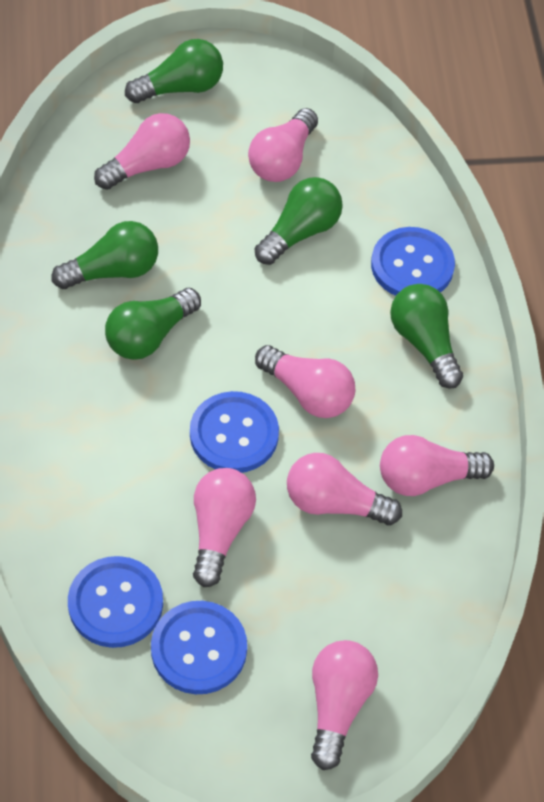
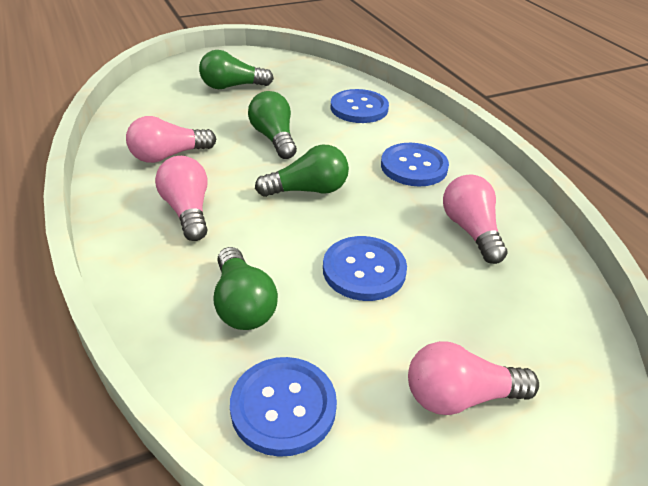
green light bulb: [52,221,158,289] [105,288,201,360] [125,39,223,103] [255,177,343,265] [390,284,463,389] = 5 -> [199,50,274,89] [214,247,278,330] [248,91,297,159] [255,145,349,197] = 4
pink light bulb: [94,113,190,190] [193,468,256,587] [248,108,318,182] [255,345,355,418] [287,453,402,525] [311,640,378,770] [380,435,494,496] = 7 -> [126,116,216,163] [155,156,208,241] [408,341,539,415] [443,175,507,264] = 4

